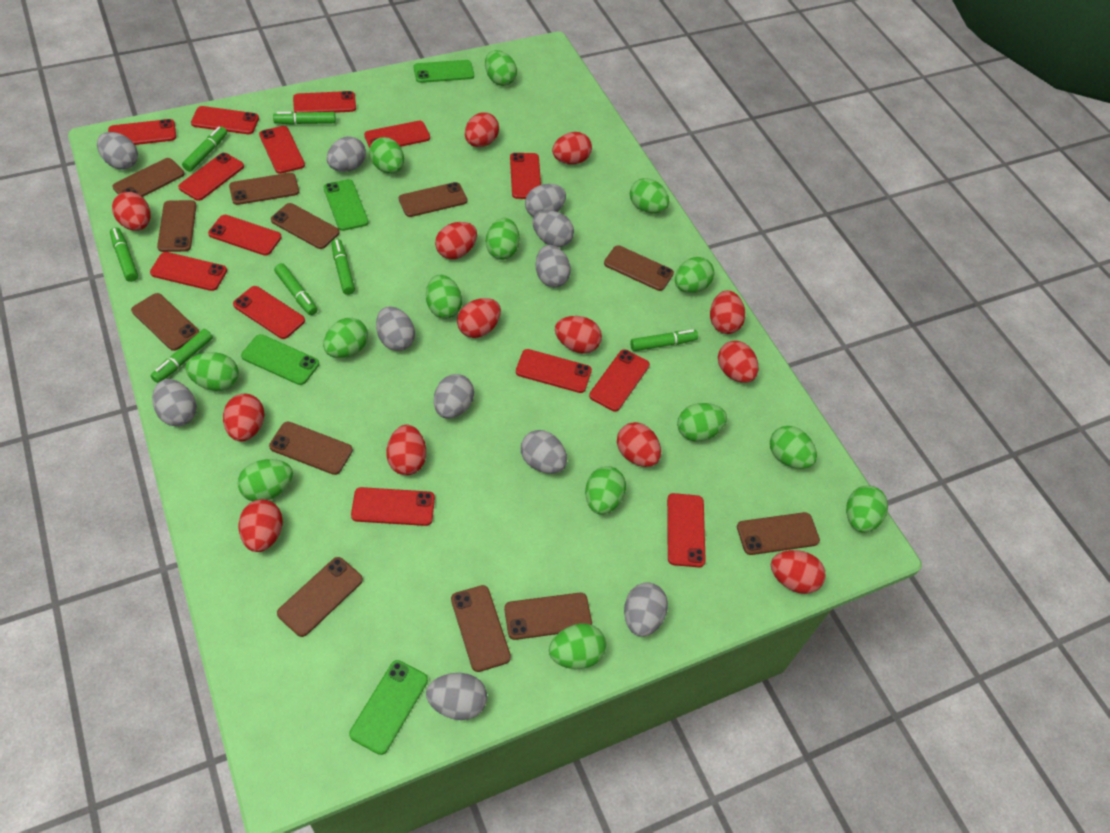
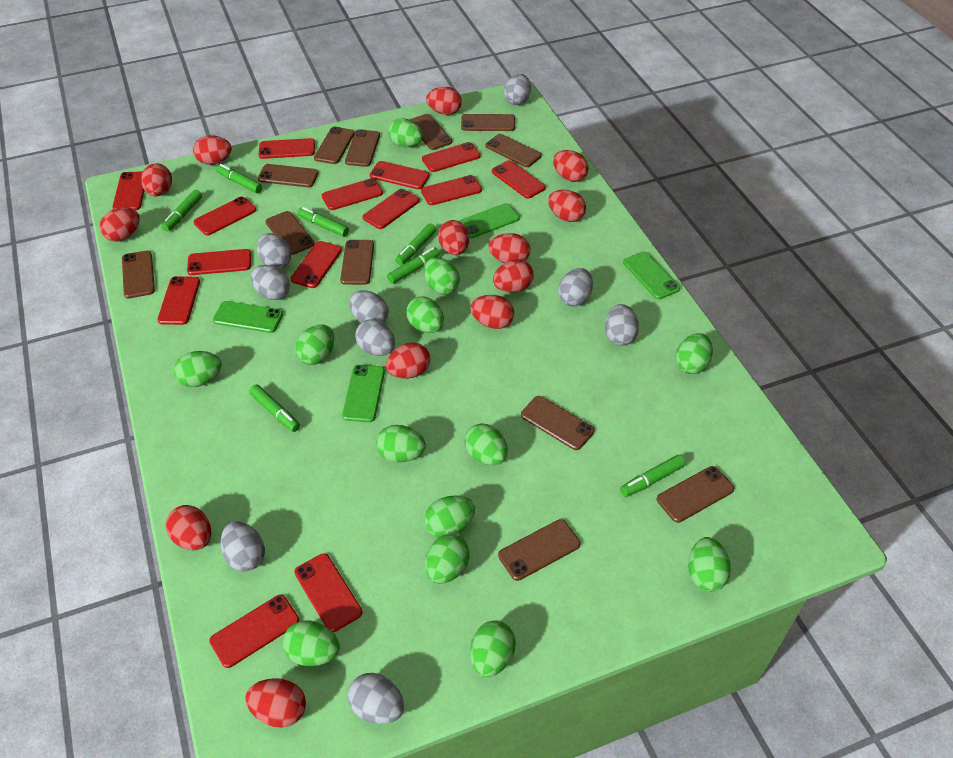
green egg: [185,352,239,391] [238,459,293,502] [323,318,368,358] [369,137,404,173] [426,275,462,319] [485,50,517,86] [486,218,520,260] [549,623,606,669] [585,466,626,515] [630,178,669,213] [675,257,715,293] [677,403,727,441] [770,426,817,469] [846,485,888,533] = 14 -> [174,351,222,387] [282,620,340,666] [295,325,334,365] [376,425,426,462] [388,118,423,147] [406,297,444,333] [424,257,460,295] [424,495,475,538] [425,534,470,584] [464,423,508,465] [470,620,516,677] [675,333,713,374] [688,537,731,592] = 13
grey egg: [97,132,138,170] [152,379,197,427] [327,136,366,172] [376,306,415,351] [426,673,487,720] [434,374,474,419] [521,430,567,474] [525,184,566,217] [532,210,574,247] [535,245,571,287] [624,582,668,637] = 11 -> [220,521,265,572] [251,265,290,300] [257,233,291,269] [348,673,404,724] [349,290,388,323] [355,319,395,356] [504,74,531,105] [558,268,593,306] [605,304,639,346] = 9

